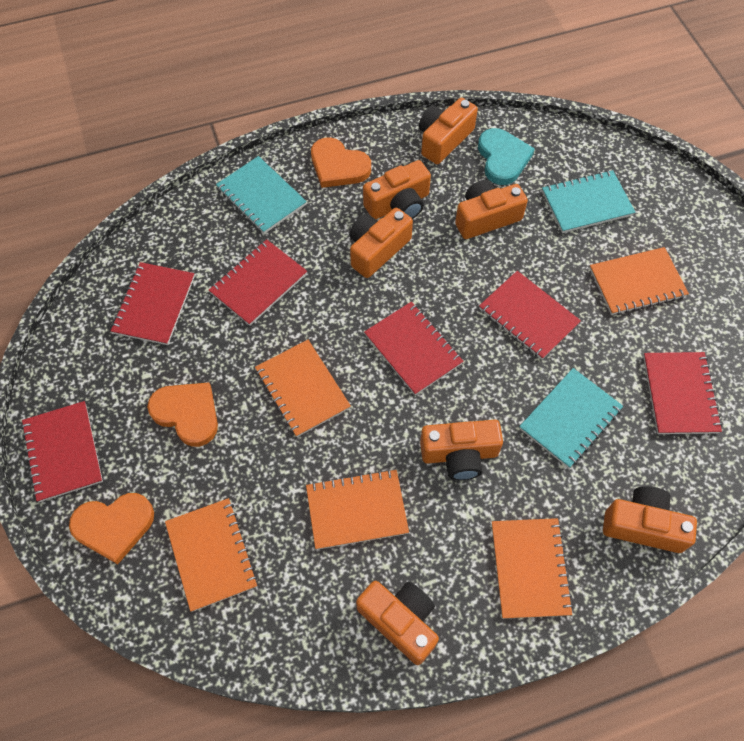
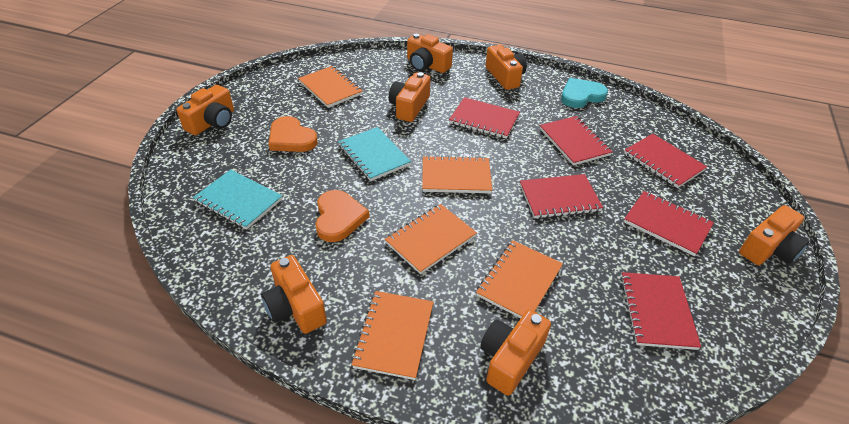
orange heart: [69,493,154,564] [147,382,218,447] [311,137,371,188] = 3 -> [268,116,318,152] [315,190,370,242] = 2
turquoise notebook: [216,156,307,234] [519,368,623,468] [542,170,635,233] = 3 -> [193,169,282,230] [338,127,411,181] = 2

